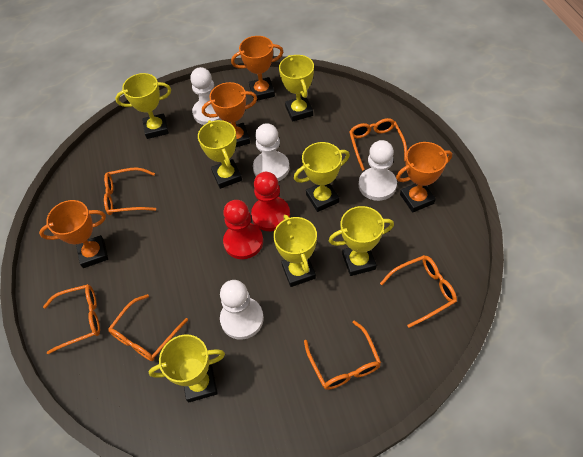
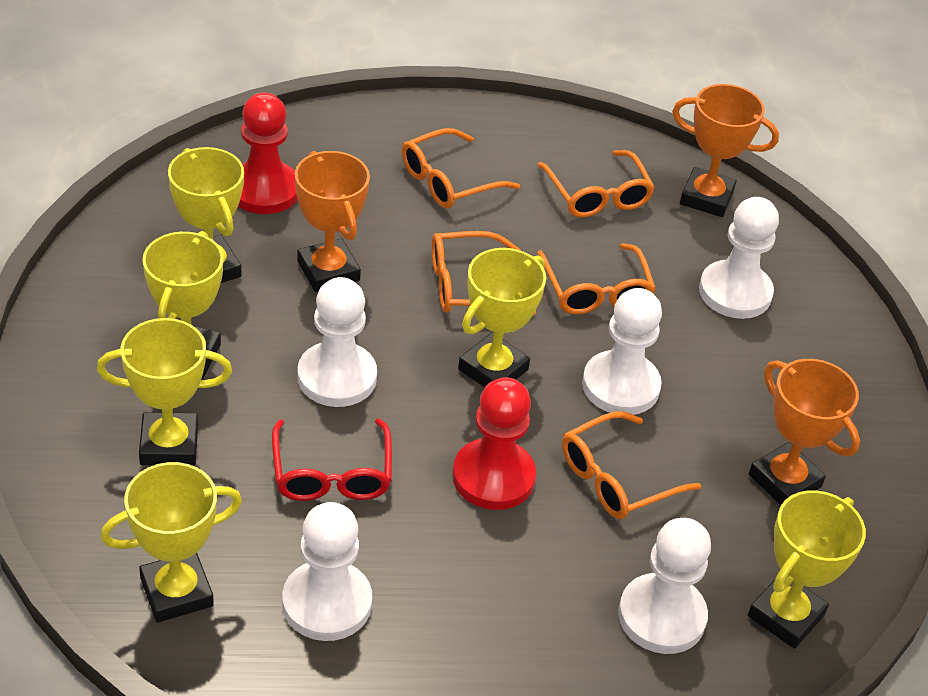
orange glasses: [43,284,100,354] [104,167,156,215] [108,294,188,361] [304,320,381,390] [349,118,407,171] [380,255,457,328] = 6 -> [402,128,520,209] [432,231,536,315] [537,150,655,218] [537,243,656,314] [562,411,701,519] = 5
orange trophy: [39,200,108,268] [202,82,257,147] [231,36,283,101] [396,142,452,213] = 4 -> [295,151,370,292] [672,84,779,217] [749,359,860,505] = 3
red glasses: none = 0 -> [272,419,392,501] = 1
white pawn: [190,67,221,125] [220,280,264,340] [253,123,290,181] [359,140,397,201] = 4 -> [282,502,372,641] [297,277,377,407] [582,288,662,415] [618,518,711,654] [699,197,779,319] = 5
yellow trophy: [115,73,171,139] [149,334,225,403] [198,120,242,189] [273,215,317,287] [279,55,314,122] [294,142,350,212] [329,206,394,276] = 7 -> [97,318,232,466] [100,462,242,623] [143,231,223,379] [168,147,244,283] [458,248,546,387] [748,490,866,649] = 6

